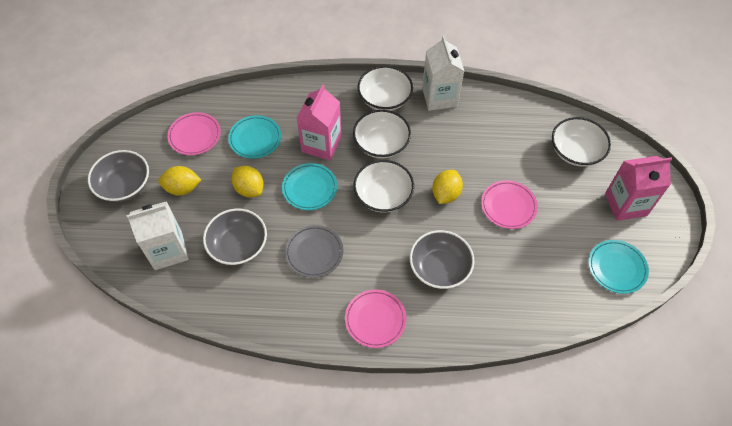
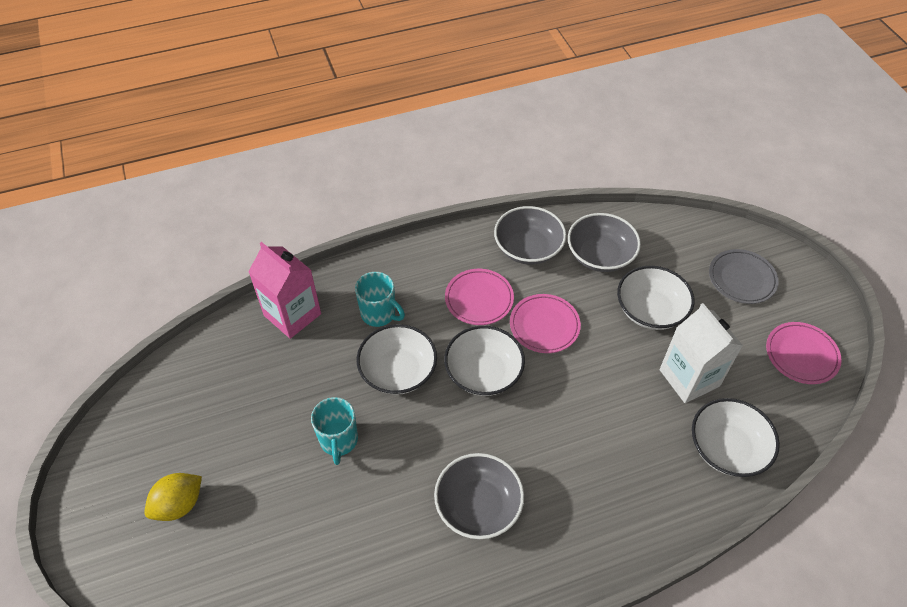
pink carton: [297,85,342,161] [605,156,672,221] = 2 -> [248,242,321,339] = 1
turquoise mug: none = 0 -> [311,397,358,465] [355,272,405,327] = 2
turquoise plate: [228,115,281,159] [282,163,337,210] [588,240,649,294] = 3 -> none = 0
white carton: [126,201,189,270] [422,36,464,111] = 2 -> [660,303,743,403] = 1
yellow lemon: [158,166,201,195] [232,166,264,197] [432,170,463,204] = 3 -> [144,473,202,521] = 1

